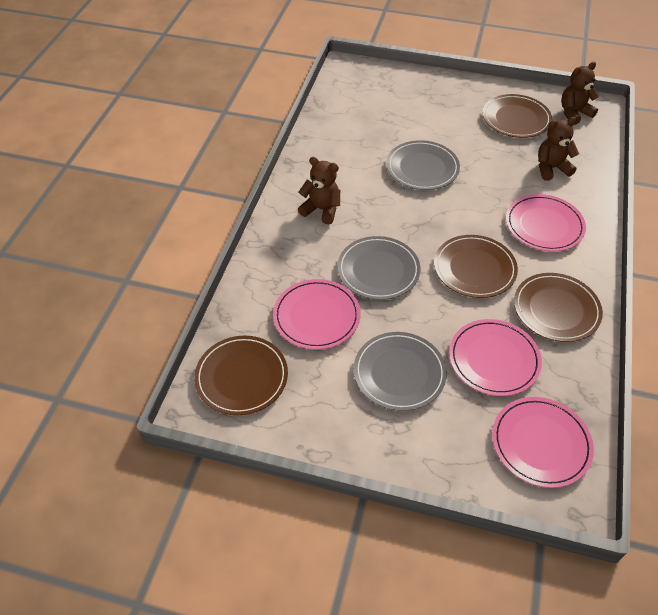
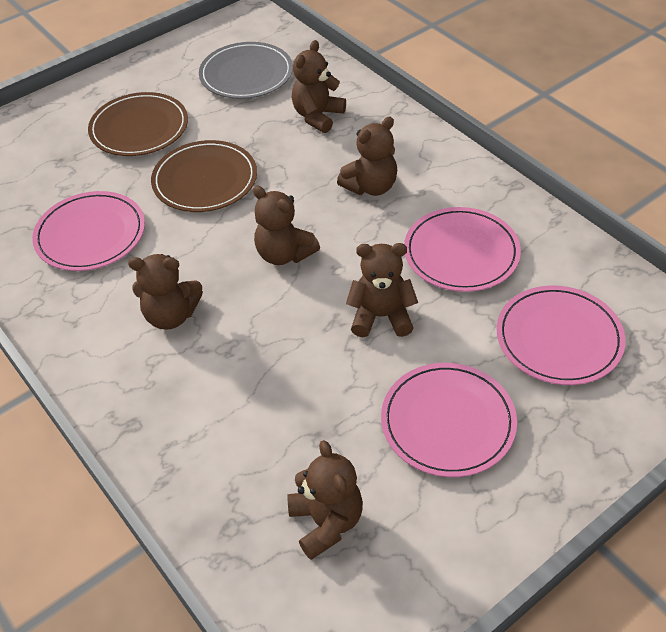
brown plate: [194,335,288,415] [434,235,518,298] [482,94,552,138] [514,273,603,342] = 4 -> [88,92,188,156] [151,140,257,212] = 2
brown teddy bear: [298,157,340,224] [538,117,579,181] [561,62,599,125] = 3 -> [128,254,203,330] [253,186,320,265] [287,440,363,560] [292,40,346,133] [337,117,397,196] [346,243,418,337] = 6
grey plate: [337,236,420,300] [354,332,447,411] [386,140,460,190] = 3 -> [199,42,293,99] = 1

